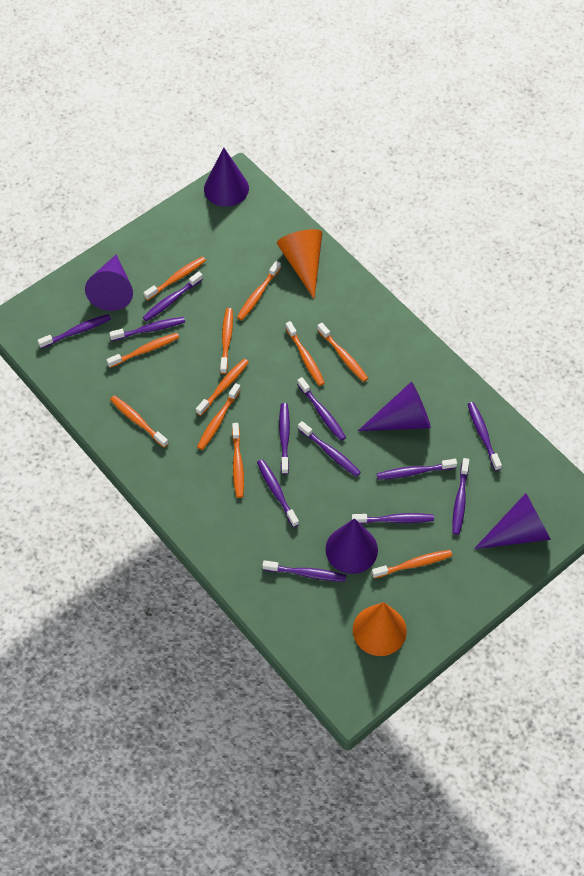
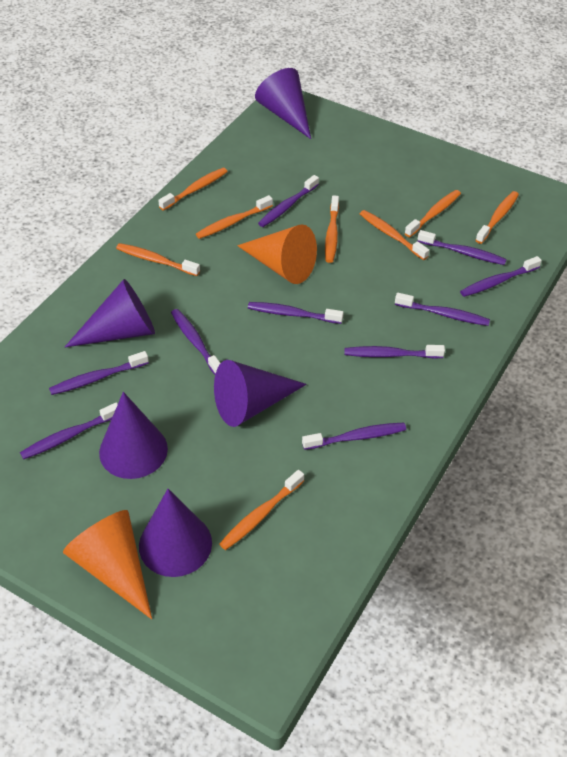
orange toothbrush: [106,333,179,368] [110,395,169,448] [144,256,206,300] [196,359,249,416] [197,383,241,450] [220,308,233,374] [232,423,244,498] [237,261,281,320] [285,321,325,386] [317,323,368,382] [372,550,452,578] = 11 -> [116,243,200,276] [158,168,228,211] [196,195,273,239] [219,470,304,550] [325,195,339,263] [360,210,429,260] [405,190,461,237] [476,191,519,244] = 8
purple toothbrush: [38,314,111,349] [109,317,185,341] [142,271,203,322] [257,459,299,527] [262,560,346,582] [279,403,290,474] [297,377,346,441] [298,421,361,477] [352,513,434,524] [377,459,457,480] [452,458,469,535] [468,402,502,471] = 12 -> [20,402,118,460] [49,351,149,395] [171,309,220,374] [248,302,344,324] [258,175,319,227] [302,423,406,450] [344,345,445,359] [395,293,490,326] [418,230,507,265] [460,256,542,297] = 10

